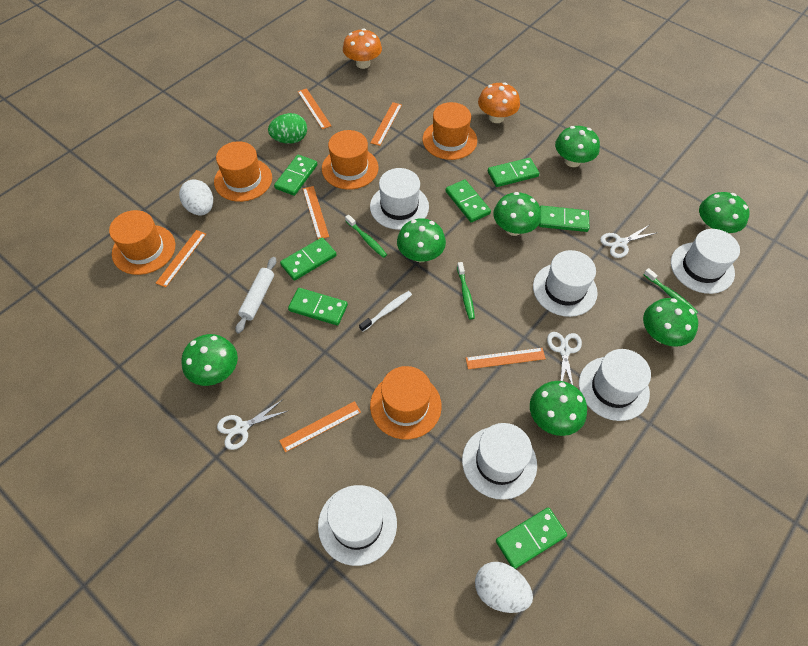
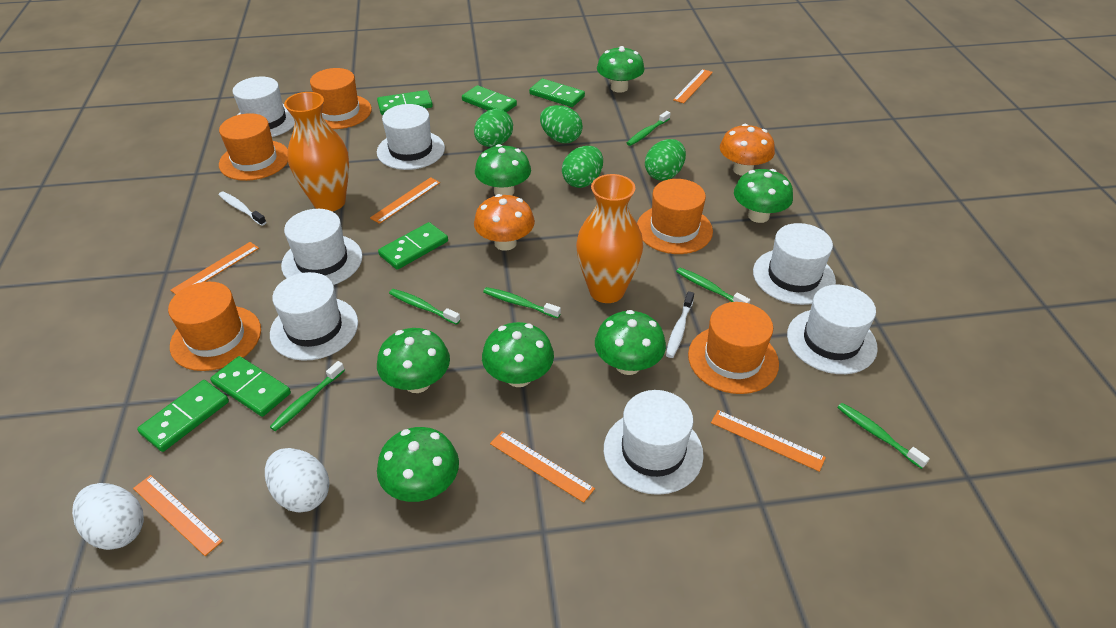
green domino: [274,155,317,196] [280,237,337,281] [288,288,348,325] [445,180,491,223] [488,158,539,187] [496,507,567,569] [539,206,589,232] = 7 -> [137,380,229,452] [210,356,291,417] [377,90,433,115] [378,222,448,270] [462,85,517,113] [529,79,585,107] = 6
green egg: [268,113,307,144] = 1 -> [474,109,513,147] [540,105,583,143] [562,146,603,188] [645,139,686,181] = 4
green toothbrush: [345,215,387,258] [457,262,475,320] [643,268,698,314] = 3 -> [270,361,345,431] [389,289,461,325] [483,287,561,318] [627,111,670,146] [676,268,750,304] [837,403,930,469] = 6
orange vase: none = 0 -> [284,92,349,212] [576,174,643,303] = 2
white hat: [318,485,397,566] [370,168,429,230] [462,423,537,500] [533,250,598,317] [579,349,651,421] [671,229,740,294] = 6 -> [233,77,295,137] [270,272,358,361] [281,209,363,285] [377,104,445,170] [604,390,704,495] [753,223,836,305] [787,285,878,374] = 7
white rolling pin: [235,257,276,333] = 1 -> none = 0
white scissors: [217,400,287,450] [547,332,582,385] [600,225,658,258] = 3 -> none = 0
white toothbrush: [359,291,412,332] = 1 -> [219,191,266,226] [666,291,694,358] = 2

